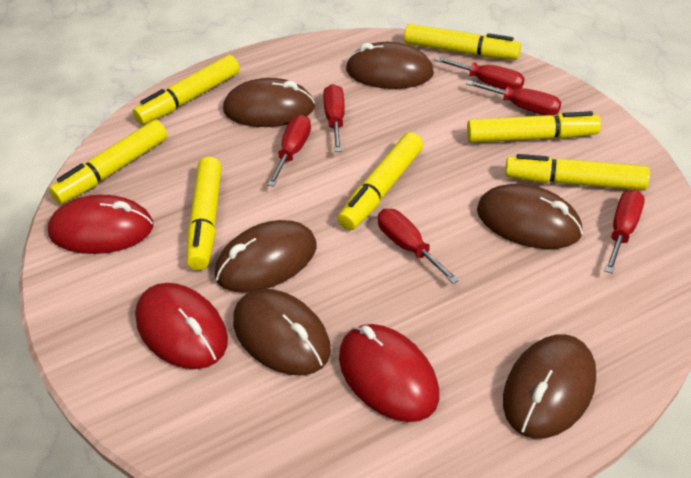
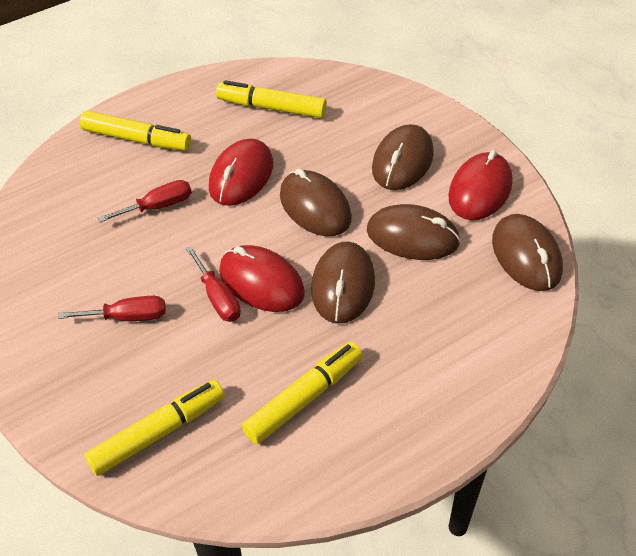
brown mouse: [215,220,317,293] [223,78,315,127] [233,289,331,376] [346,42,434,89] [477,184,583,249] [503,334,596,439] = 6 -> [280,169,352,236] [311,242,375,324] [367,204,461,260] [372,124,434,190] [492,214,563,291] = 5
red screwdriver: [267,115,311,187] [323,84,345,152] [378,209,459,284] [434,57,525,90] [466,80,561,116] [604,190,645,274] = 6 -> [58,296,166,321] [98,180,192,223] [186,246,241,322] = 3
yellow marker: [49,120,167,204] [133,55,240,125] [187,157,222,270] [338,132,423,230] [404,24,521,60] [467,111,601,143] [505,154,650,190] = 7 -> [79,111,191,151] [84,379,224,476] [216,80,327,118] [242,342,363,444] = 4

